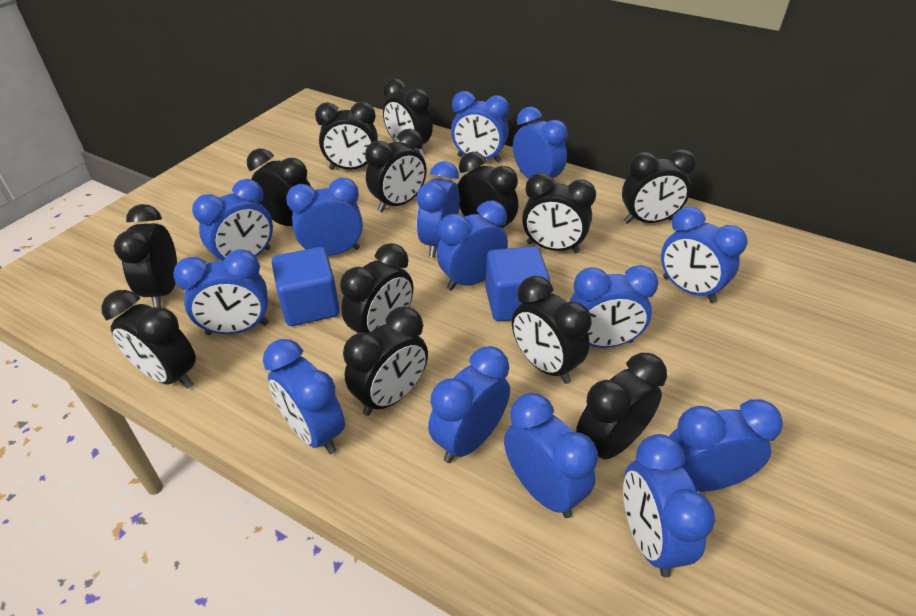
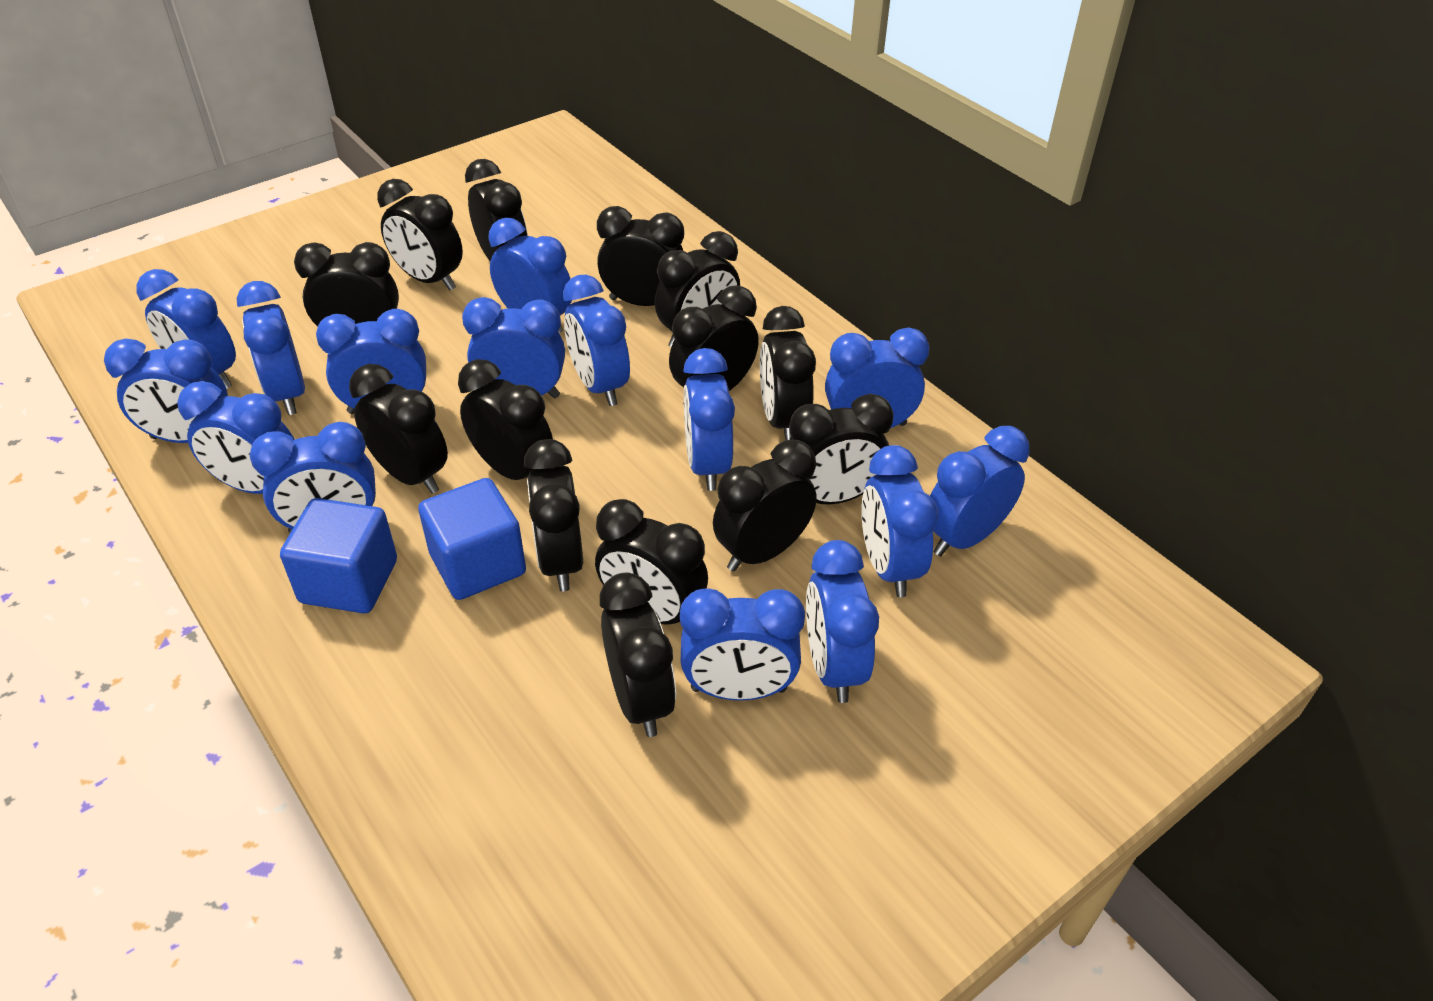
black clock: [101,290,196,389] [114,204,177,307] [247,148,311,226] [315,102,378,170] [340,243,413,333] [343,306,428,416] [365,129,427,212] [383,78,433,155] [458,152,518,237] [512,276,592,384] [522,173,596,253] [576,353,667,460] [622,149,696,224] = 13 -> [294,242,399,327] [349,364,448,494] [377,179,463,290] [458,359,553,480] [465,159,528,261] [524,439,583,591] [595,499,708,625] [597,206,684,306] [600,573,676,737] [655,231,740,347] [669,285,759,405] [713,440,817,571] [760,306,816,440] [789,394,894,504] = 14
blue clock: [173,249,269,335] [192,179,273,261] [263,339,345,454] [286,178,363,256] [417,161,460,257] [428,346,510,463] [437,201,508,291] [451,91,509,163] [504,393,598,518] [513,107,568,179] [570,265,659,348] [623,434,715,578] [661,207,748,303] [669,399,783,492] = 14 -> [104,339,228,443] [137,269,236,389] [177,381,295,494] [237,281,305,415] [250,422,376,533] [316,309,426,414] [462,297,565,398] [488,218,572,333] [563,275,630,406] [680,589,805,701] [683,348,735,491] [806,540,879,703] [825,328,929,428] [861,445,938,597] [930,426,1030,556] = 15

